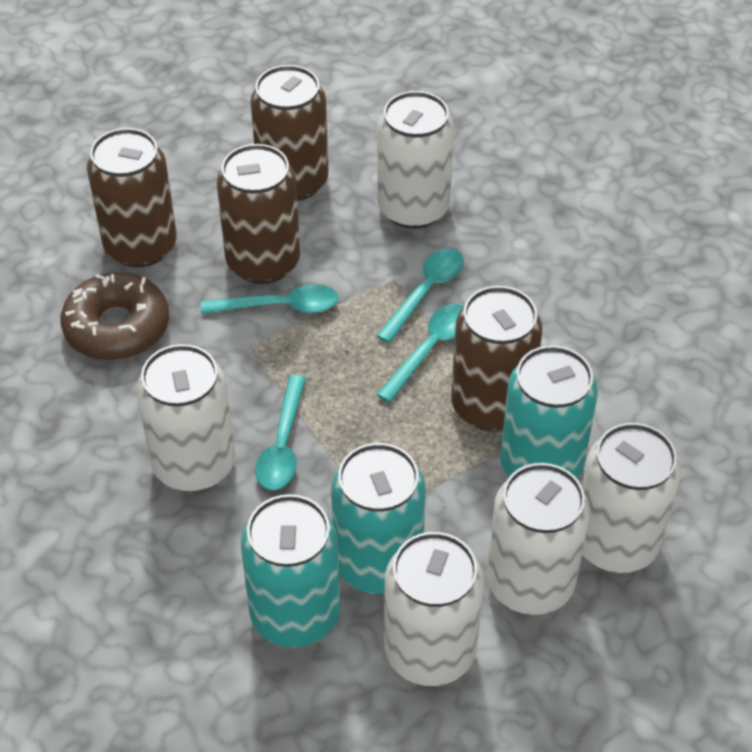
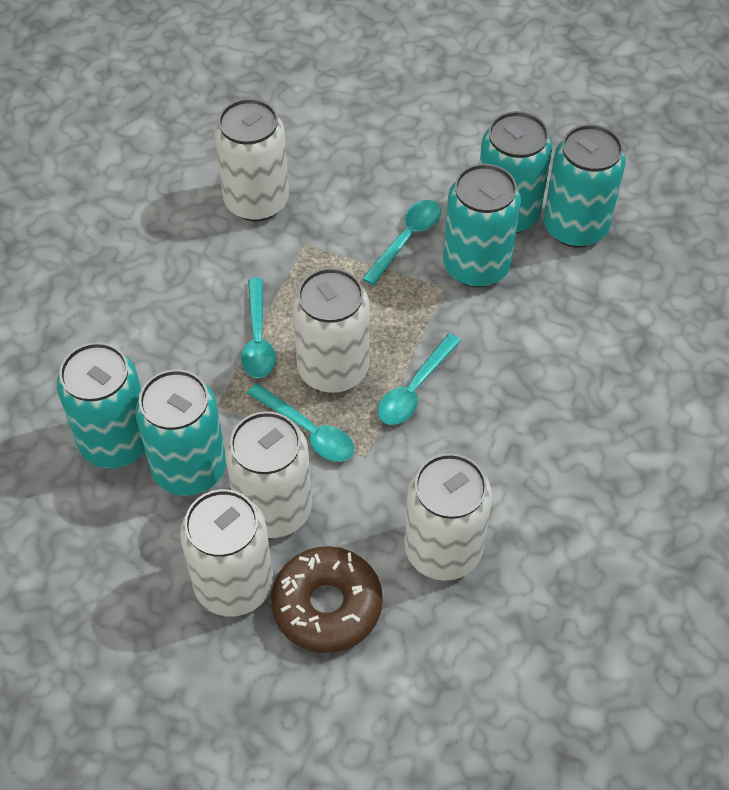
brown can: [87,128,177,268] [217,144,300,284] [250,65,329,201] [451,286,542,431] = 4 -> none = 0
turquoise can: [241,494,341,648] [331,443,426,594] [500,345,598,479] = 3 -> [57,342,145,468] [135,369,226,496] [443,164,521,287] [479,111,552,233] [544,124,626,248] = 5

